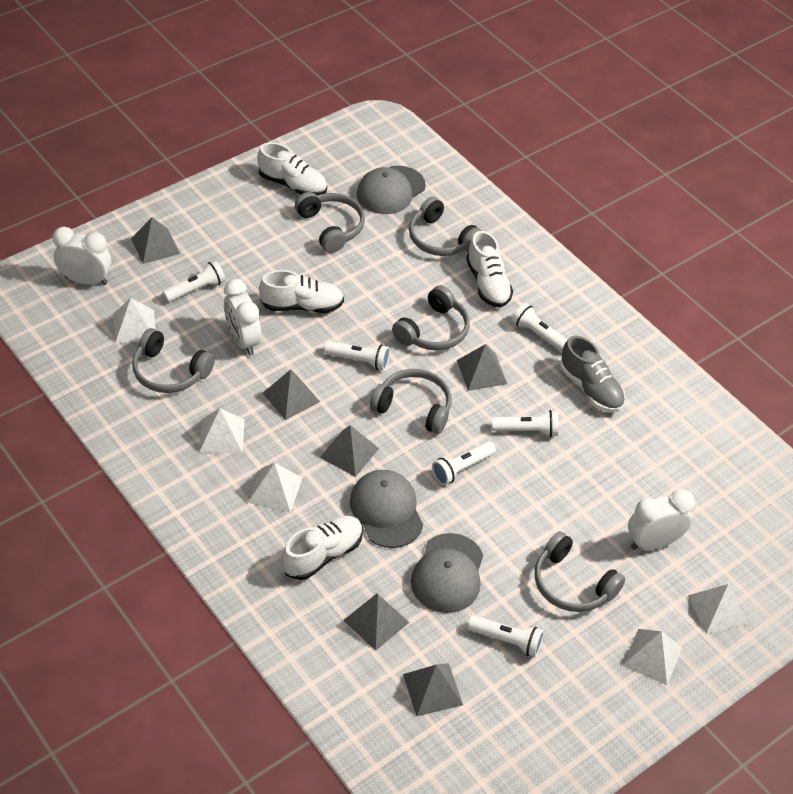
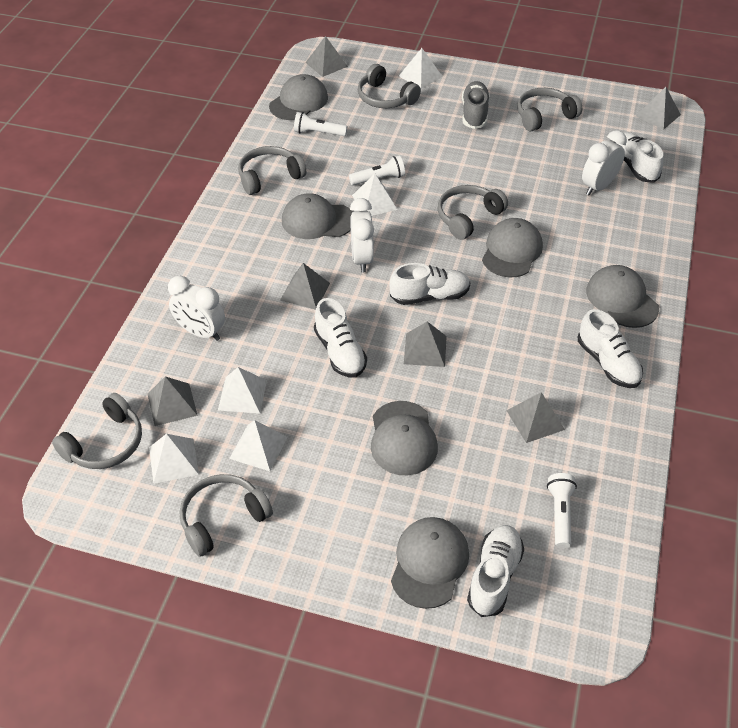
grey cap: [350,470,423,548] [357,166,426,214] [411,533,483,613] = 3 -> [269,74,328,120] [282,193,353,239] [371,401,438,475] [391,517,469,609] [482,218,543,277] [586,265,659,328] = 6
white flashlight: [163,260,225,302] [324,341,390,370] [432,441,496,485] [468,615,544,657] [492,410,558,437] [512,303,568,352] = 6 -> [294,112,347,136] [349,156,405,185] [547,473,577,548] = 3
white shoe: [257,142,327,195] [259,270,344,313] [282,516,363,580] [466,231,513,308] = 4 -> [314,298,367,378] [390,263,470,305] [467,525,524,617] [578,309,643,388] [615,132,664,183] = 5

